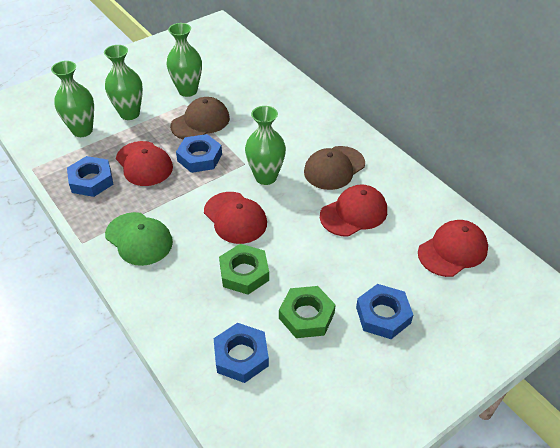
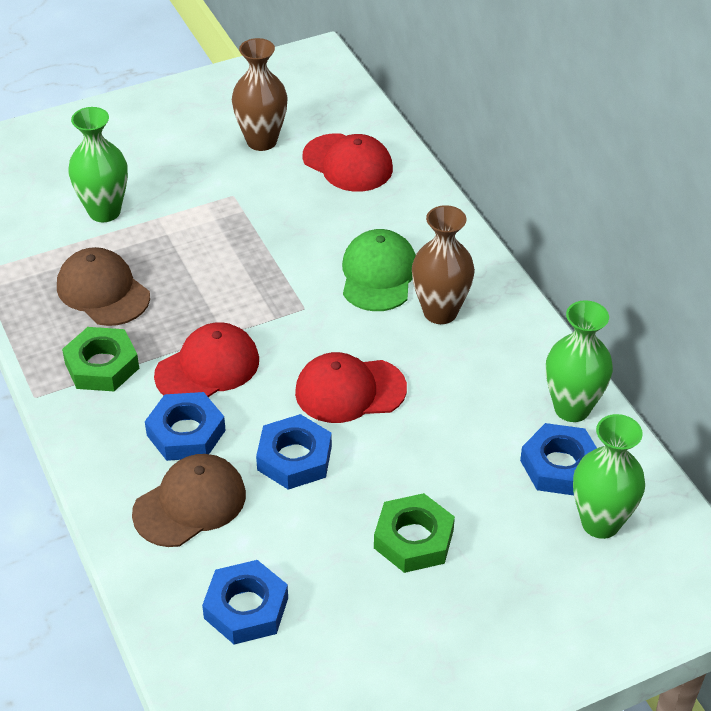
brown vase: none = 0 -> [232,38,288,151] [412,205,475,324] = 2
green vase: [51,61,94,137] [104,45,143,120] [167,23,202,97] [245,106,286,185] = 4 -> [68,107,128,222] [546,300,613,422] [573,414,645,539] = 3
red cap: [116,141,173,186] [204,192,267,244] [320,184,387,237] [418,220,488,277] = 4 -> [154,322,259,397] [295,352,407,423] [303,133,393,192] = 3

